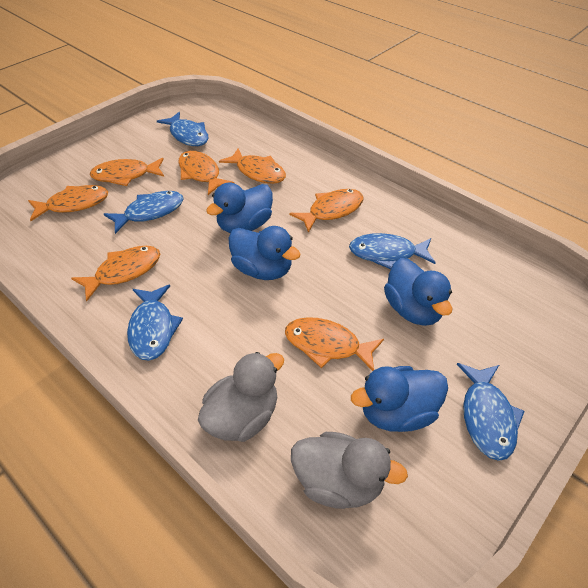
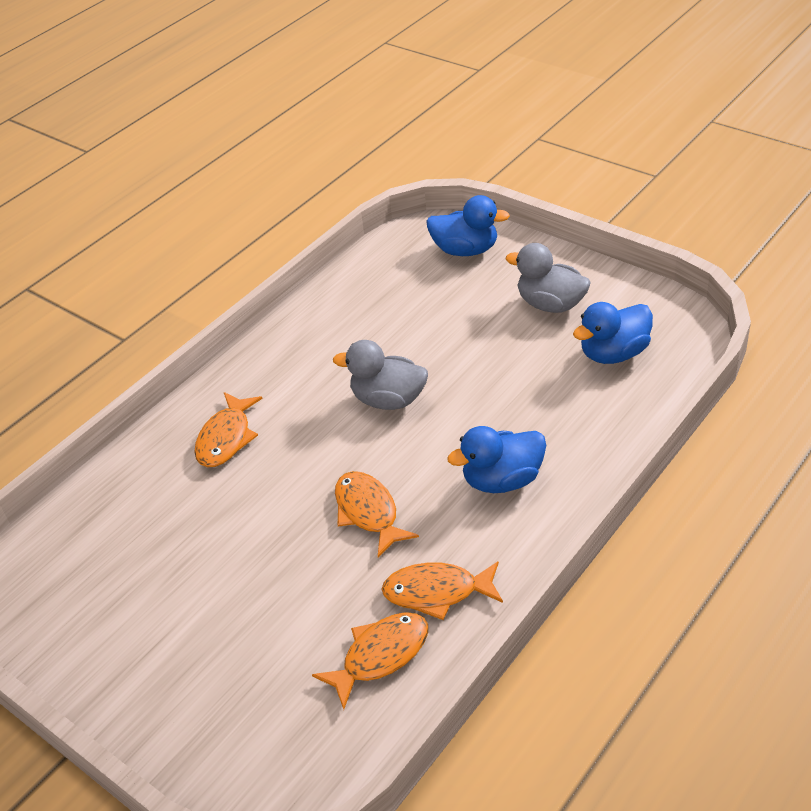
blue duck: [206,183,273,233] [228,226,301,280] [351,366,448,432] [384,258,452,326] = 4 -> [426,195,510,256] [447,426,546,493] [573,302,653,364] = 3
blue fish: [104,191,183,234] [127,285,183,361] [157,112,209,146] [349,233,436,269] [457,363,525,461] = 5 -> none = 0
orange fish: [28,185,108,221] [71,246,160,301] [90,158,164,186] [178,151,234,195] [219,148,286,184] [285,317,384,371] [289,189,363,233] = 7 -> [194,392,263,467] [312,612,428,709] [335,471,419,557] [381,561,503,620] = 4

